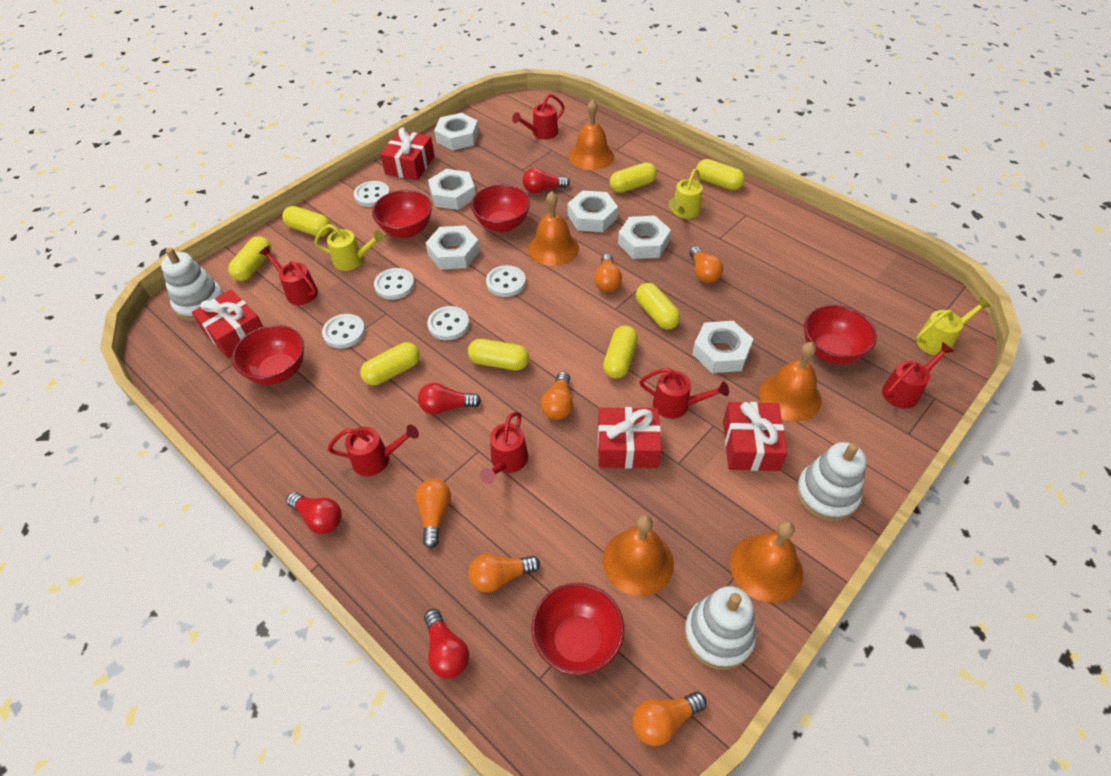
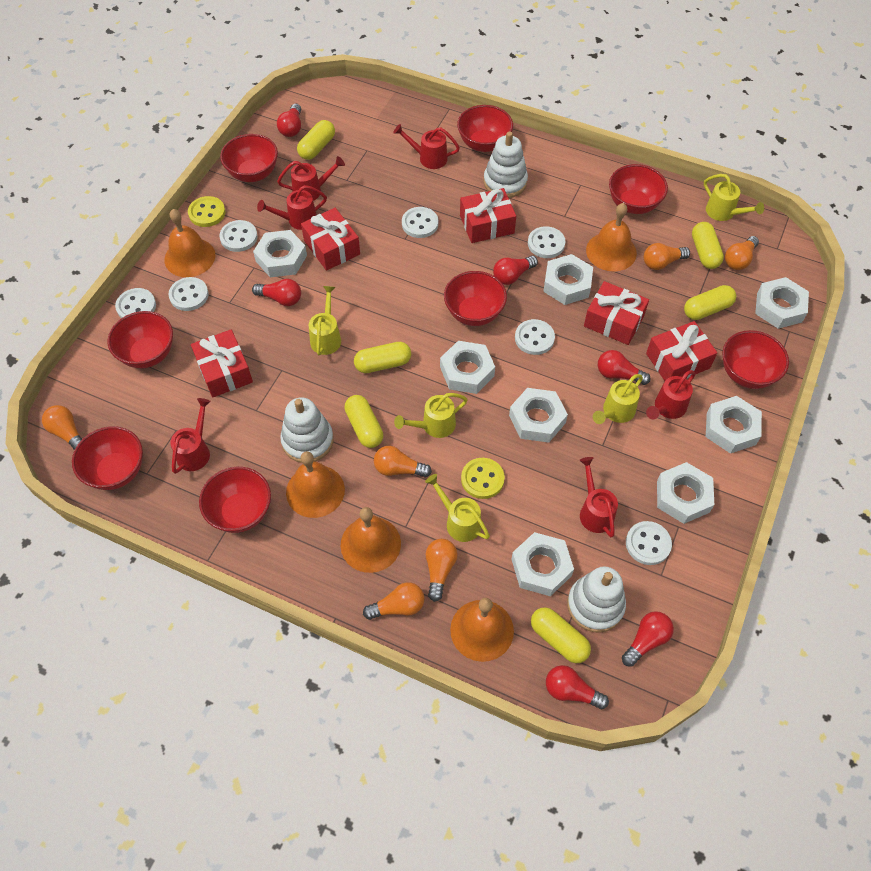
red bowl: [232,325,304,385] [372,190,432,238] [471,184,530,232] [531,583,624,675] [804,305,877,364] = 5 -> [72,426,143,490] [108,311,173,368] [199,467,271,533] [220,134,278,182] [444,271,507,326] [457,105,513,152] [609,164,668,214] [722,330,789,389] = 8
red gift: [192,290,263,358] [380,127,435,180] [598,407,662,469] [723,402,787,471] = 4 -> [191,330,253,397] [301,208,360,271] [460,188,516,243] [584,281,649,345] [646,321,717,381] = 5
red light bulb: [286,492,342,534] [418,383,481,415] [424,609,469,679] [522,168,570,194] = 4 -> [252,279,301,306] [277,104,301,137] [493,256,538,285] [546,665,609,709] [598,350,651,385] [622,611,674,667] = 6
white button: [322,314,365,349] [354,181,390,207] [374,268,414,300] [427,306,469,340] [486,265,526,297] = 5 -> [115,288,156,318] [168,277,209,311] [219,220,258,252] [402,207,438,238] [515,319,555,355] [528,226,565,258] [626,521,672,565] = 7
white nut: [426,225,480,270] [428,169,475,210] [434,113,479,150] [568,190,618,232] [618,216,671,259] [692,321,754,373] = 6 -> [253,230,307,277] [440,341,495,394] [509,388,568,443] [511,532,574,596] [543,254,593,305] [657,462,714,524] [706,396,762,453] [755,277,809,329] = 8
yellow button: none = 0 -> [188,196,225,227] [461,458,505,499] = 2
yellow capsule: [228,236,272,281] [282,206,331,237] [360,342,420,385] [468,339,529,370] [603,325,638,379] [610,162,657,193] [636,283,681,330] [696,159,745,190] = 8 -> [297,120,335,160] [344,395,383,448] [354,342,411,373] [531,607,591,663] [684,285,736,320] [692,222,724,269] = 6
yellow watering can: [314,224,385,271] [668,169,703,219] [916,297,991,356] = 3 -> [309,286,341,355] [394,393,468,438] [425,474,490,542] [593,374,643,424] [704,174,764,221] = 5

